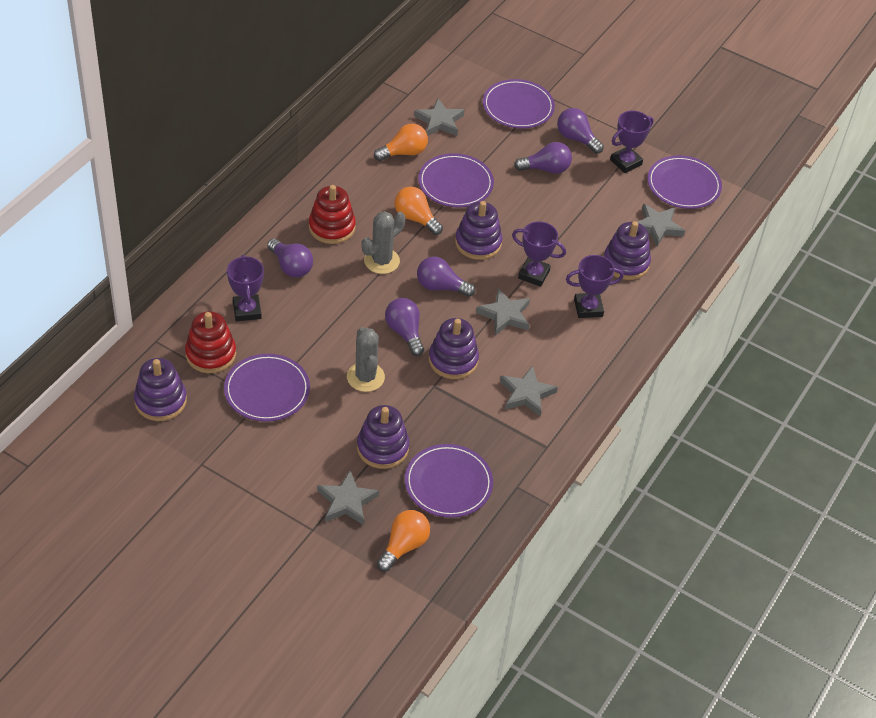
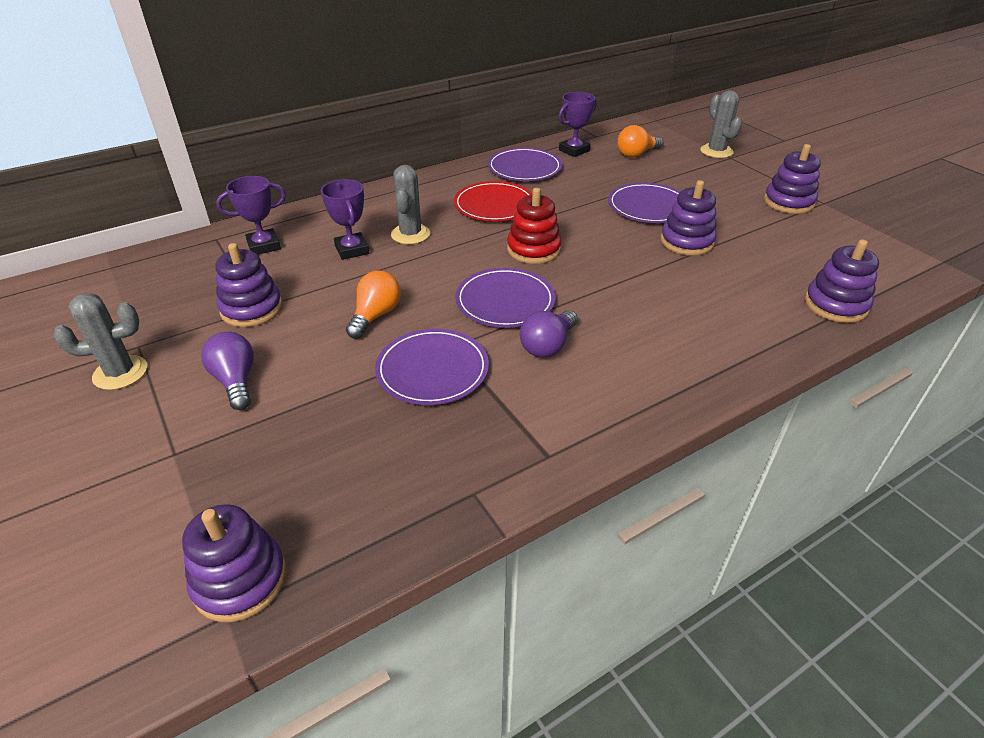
grey cactus: [347,327,385,392] [362,211,405,274] = 2 -> [54,293,147,390] [391,165,430,244] [700,90,742,158] = 3
grey star: [317,470,379,525] [414,99,464,136] [476,288,530,335] [500,366,558,417] [638,204,685,246] = 5 -> none = 0
orange light bulb: [374,124,428,161] [377,510,430,571] [394,187,443,235] = 3 -> [346,270,401,339] [617,125,663,158] = 2
purple light bulb: [267,239,313,278] [385,298,424,356] [417,256,475,297] [514,142,572,174] [557,108,604,154] = 5 -> [201,332,254,410] [520,310,578,358] = 2
purple plate: [224,354,310,422] [405,444,493,518] [418,153,494,207] [483,79,555,129] [647,155,722,209] = 5 -> [375,329,489,405] [455,268,556,328] [488,147,562,181] [608,183,680,223] = 4
purple trophy: [227,255,264,321] [512,221,566,287] [566,255,624,318] [610,111,654,173] = 4 -> [216,176,286,255] [321,179,369,260] [558,92,597,157] = 3
red plate: none = 0 -> [454,181,532,221] = 1
red stacking toy: [185,311,236,373] [309,185,356,244] = 2 -> [507,188,562,264] = 1

